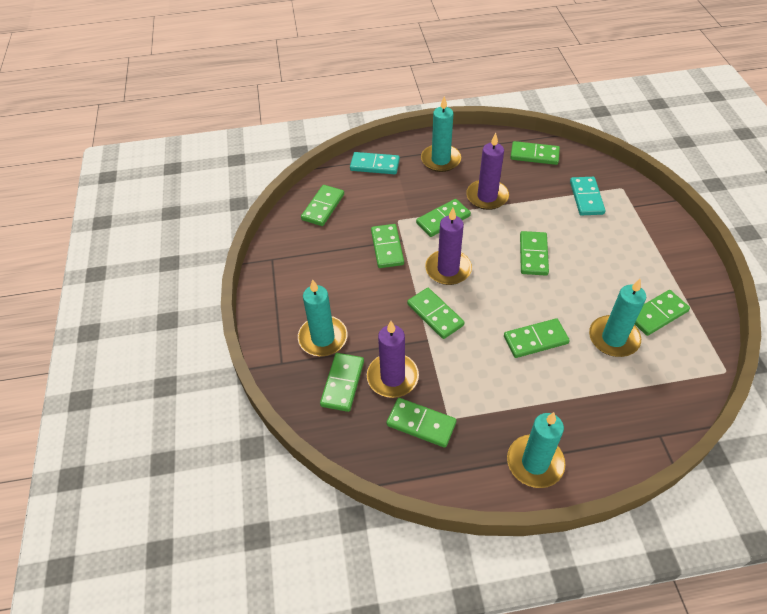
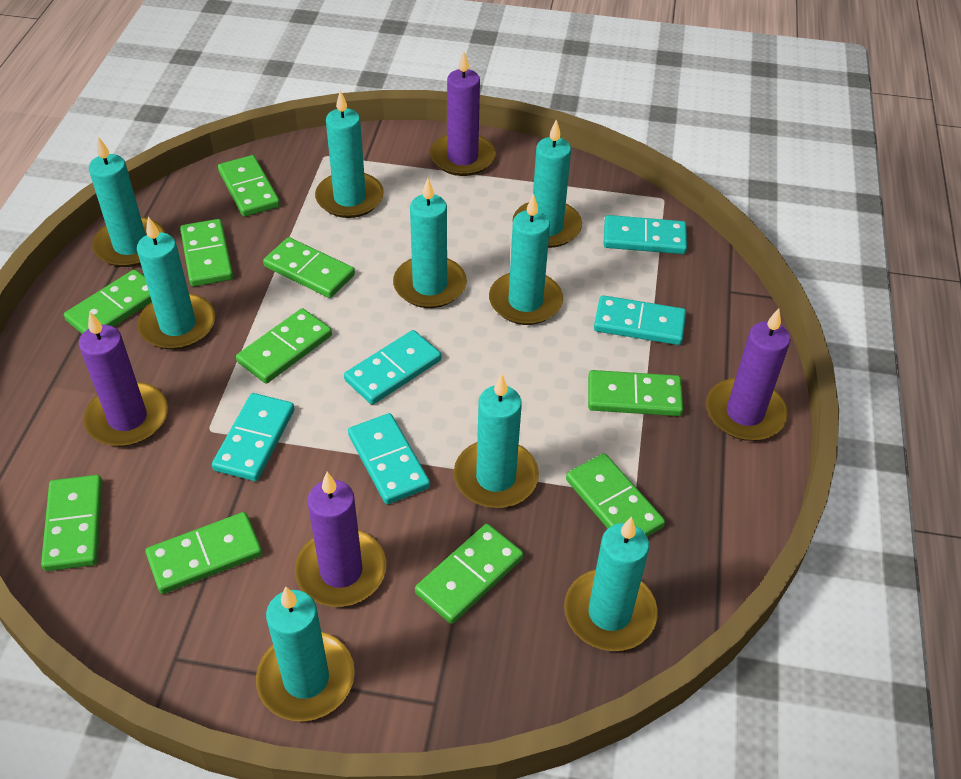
purple candle: [367,321,419,398] [425,208,472,285] [466,133,509,210] = 3 -> [79,312,168,446] [295,472,386,607] [430,51,496,176] [706,308,790,441] = 4
turquoise candle: [298,279,347,356] [421,96,461,172] [507,412,566,488] [589,279,646,357] = 4 -> [89,137,165,267] [137,217,215,350] [256,587,355,721] [315,90,384,218] [393,178,467,308] [454,374,539,508] [489,194,563,325] [512,119,582,248] [564,517,658,651] = 9
turquoise domino: [350,152,400,174] [570,177,606,216] = 2 -> [212,393,295,481] [344,330,442,405] [348,413,430,504] [594,295,686,345] [604,215,687,254] = 5

